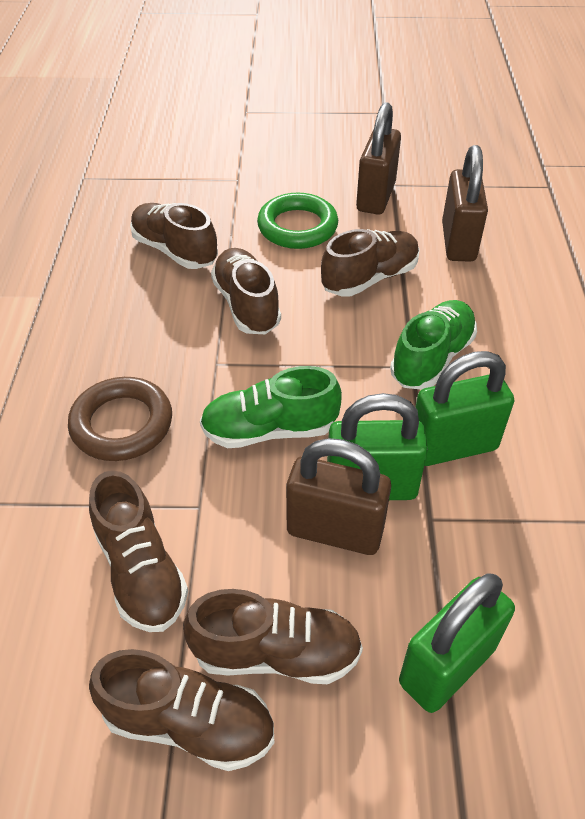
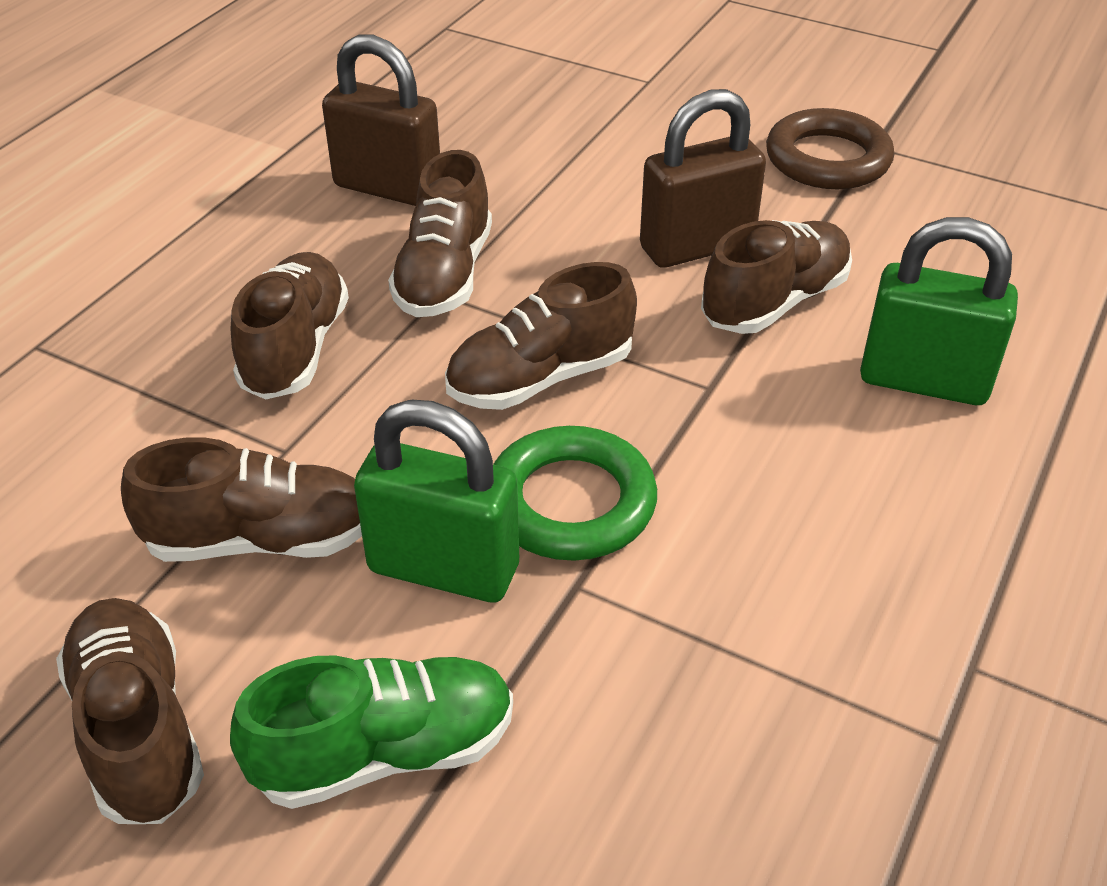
brown padlock: [286,438,391,555] [356,102,401,215] [442,145,488,262] = 3 -> [322,35,440,206] [640,89,766,268] = 2
green padlock: [327,393,428,500] [399,573,515,713] [415,351,514,466] = 3 -> [354,400,519,603] [860,217,1018,405] = 2
green shoe: [200,366,342,448] [390,300,477,390] = 2 -> [230,655,513,809] = 1

